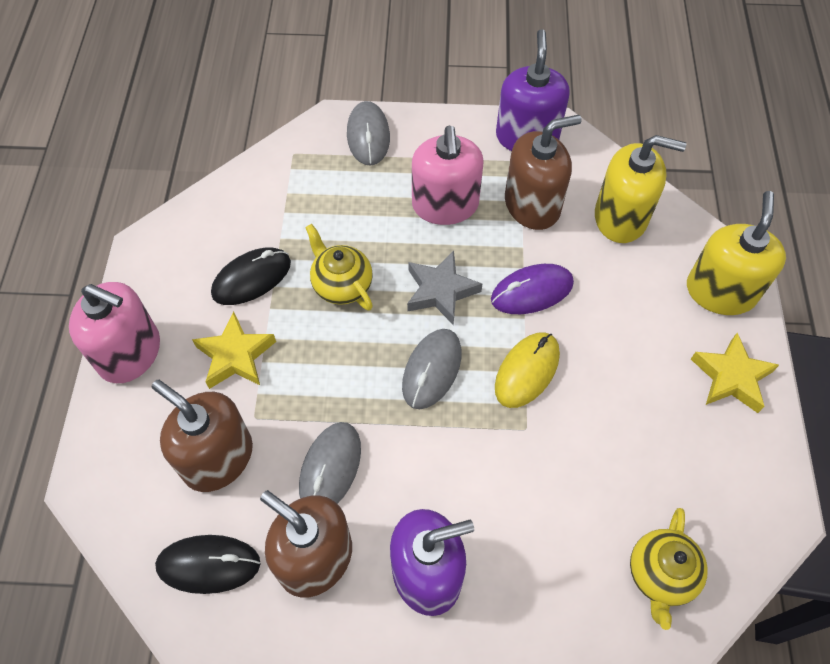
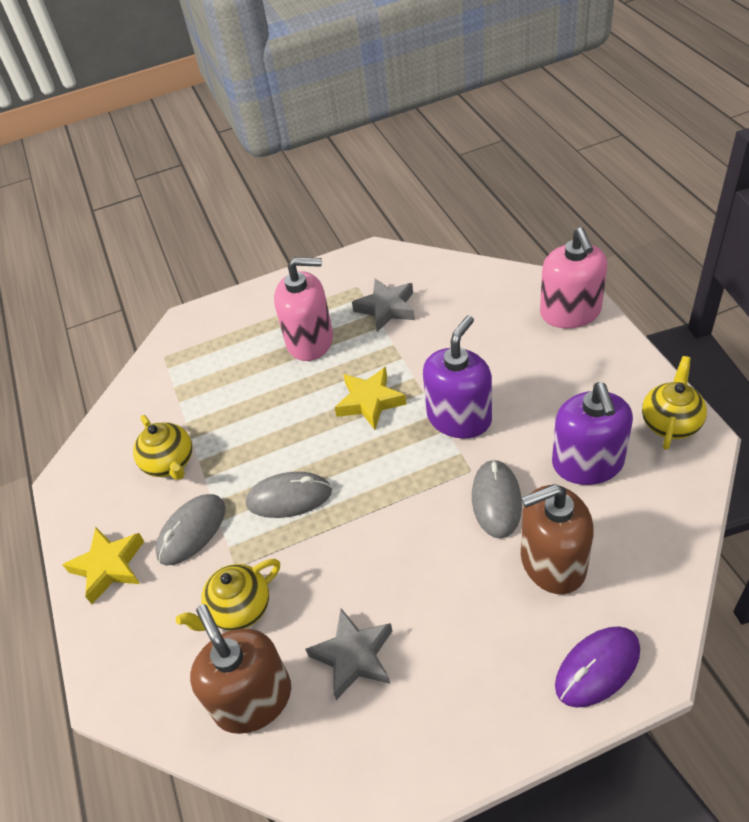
black mouse: [155,535,261,594] [211,247,291,305] = 2 -> none = 0
brown soap dispenser: [152,380,253,492] [260,490,352,598] [505,115,582,230] = 3 -> [190,604,291,734] [521,484,594,594] = 2
grey star: [407,251,482,325] = 1 -> [305,609,392,700] [352,279,415,332] = 2
yellow mouse: [495,332,560,408] = 1 -> none = 0
yellow soap dispenser: [595,135,686,243] [687,191,786,315] = 2 -> none = 0
yellow teapot: [305,224,373,311] [630,508,708,630] = 2 -> [133,415,192,480] [176,559,280,631] [642,356,707,450] = 3

